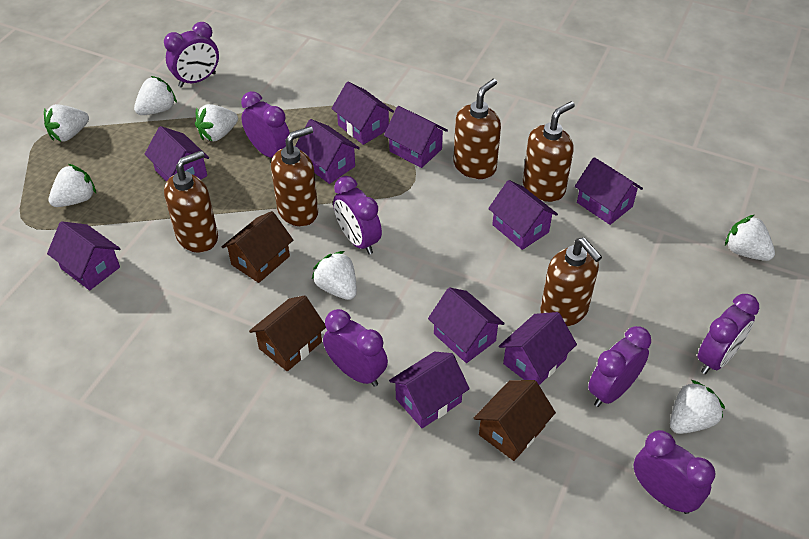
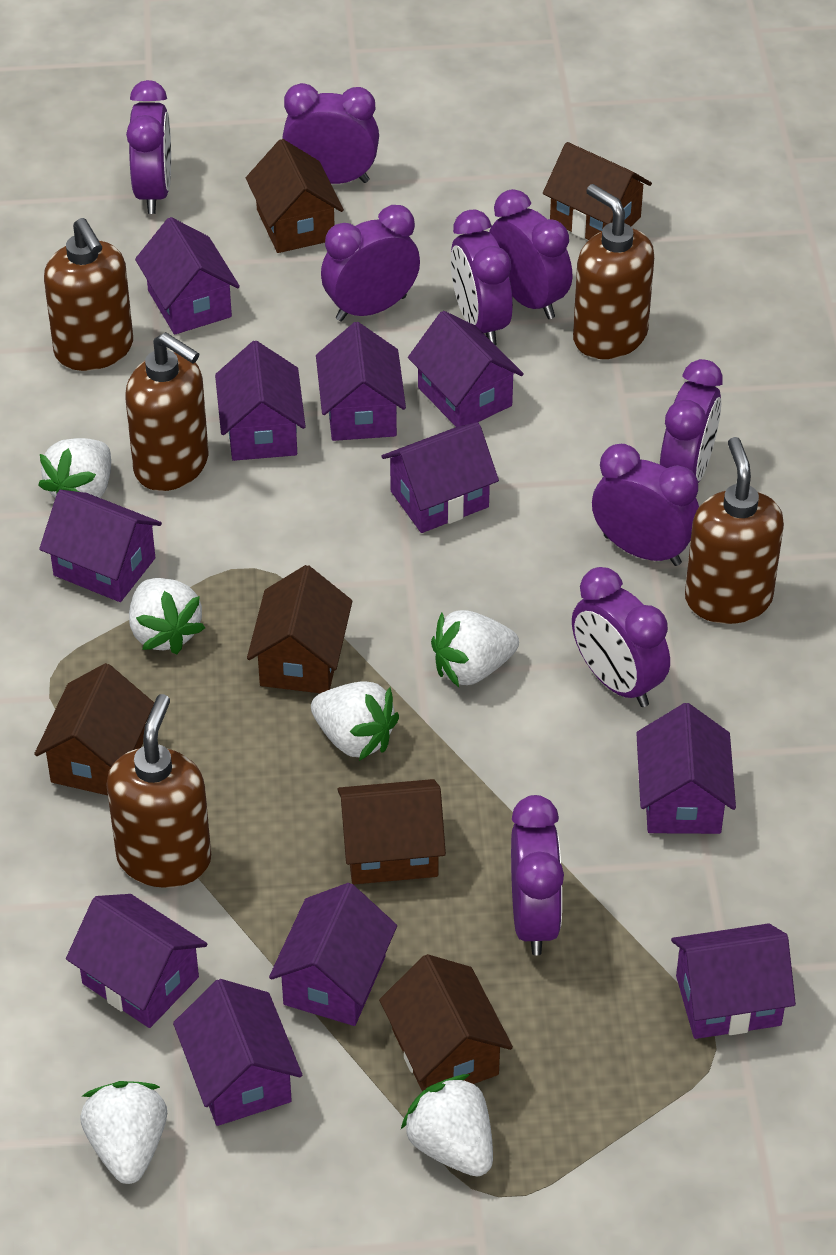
brown house: [222,211,293,283] [249,295,326,371] [474,380,556,461] = 3 -> [34,663,154,795] [246,139,344,253] [247,565,352,693] [337,779,446,884] [379,954,513,1091] [543,142,652,240] = 6
purple clock: [164,22,219,87] [241,91,290,158] [323,309,388,387] [333,176,382,254] [588,326,651,407] [633,430,715,514] [697,294,759,374] = 7 -> [126,80,171,214] [282,83,379,184] [321,205,420,322] [450,210,513,345] [489,189,572,319] [511,795,564,955] [572,567,670,707] [592,444,699,566] [660,359,723,483] = 9
purple house: [47,221,120,290] [145,126,209,182] [296,119,360,184] [331,81,394,145] [384,106,448,168] [389,352,470,428] [428,287,505,363] [488,180,558,250] [499,312,577,385] [575,157,643,225] = 10 -> [39,490,162,602] [66,894,207,1028] [135,217,240,335] [173,979,302,1126] [215,341,306,461] [269,883,397,1026] [316,322,406,441] [381,422,499,533] [408,311,524,427] [636,703,736,834] [671,923,796,1039] = 11
white strawberry: [44,104,89,141] [49,164,96,207] [134,76,177,115] [195,104,238,141] [312,251,357,300] [670,380,725,434] [725,215,775,261] = 7 -> [38,438,111,498] [80,1081,167,1184] [129,578,205,654] [311,681,399,761] [401,1074,493,1177] [431,610,519,687] = 6

